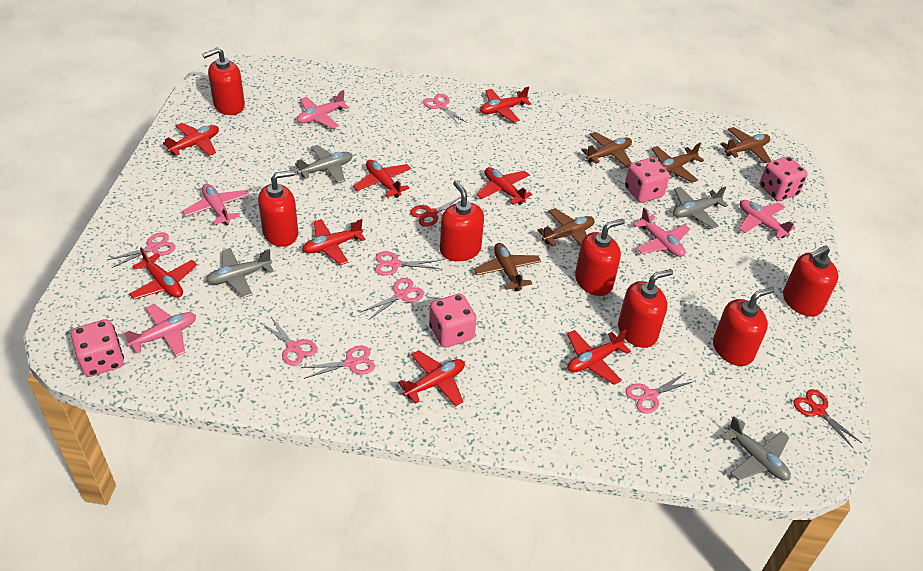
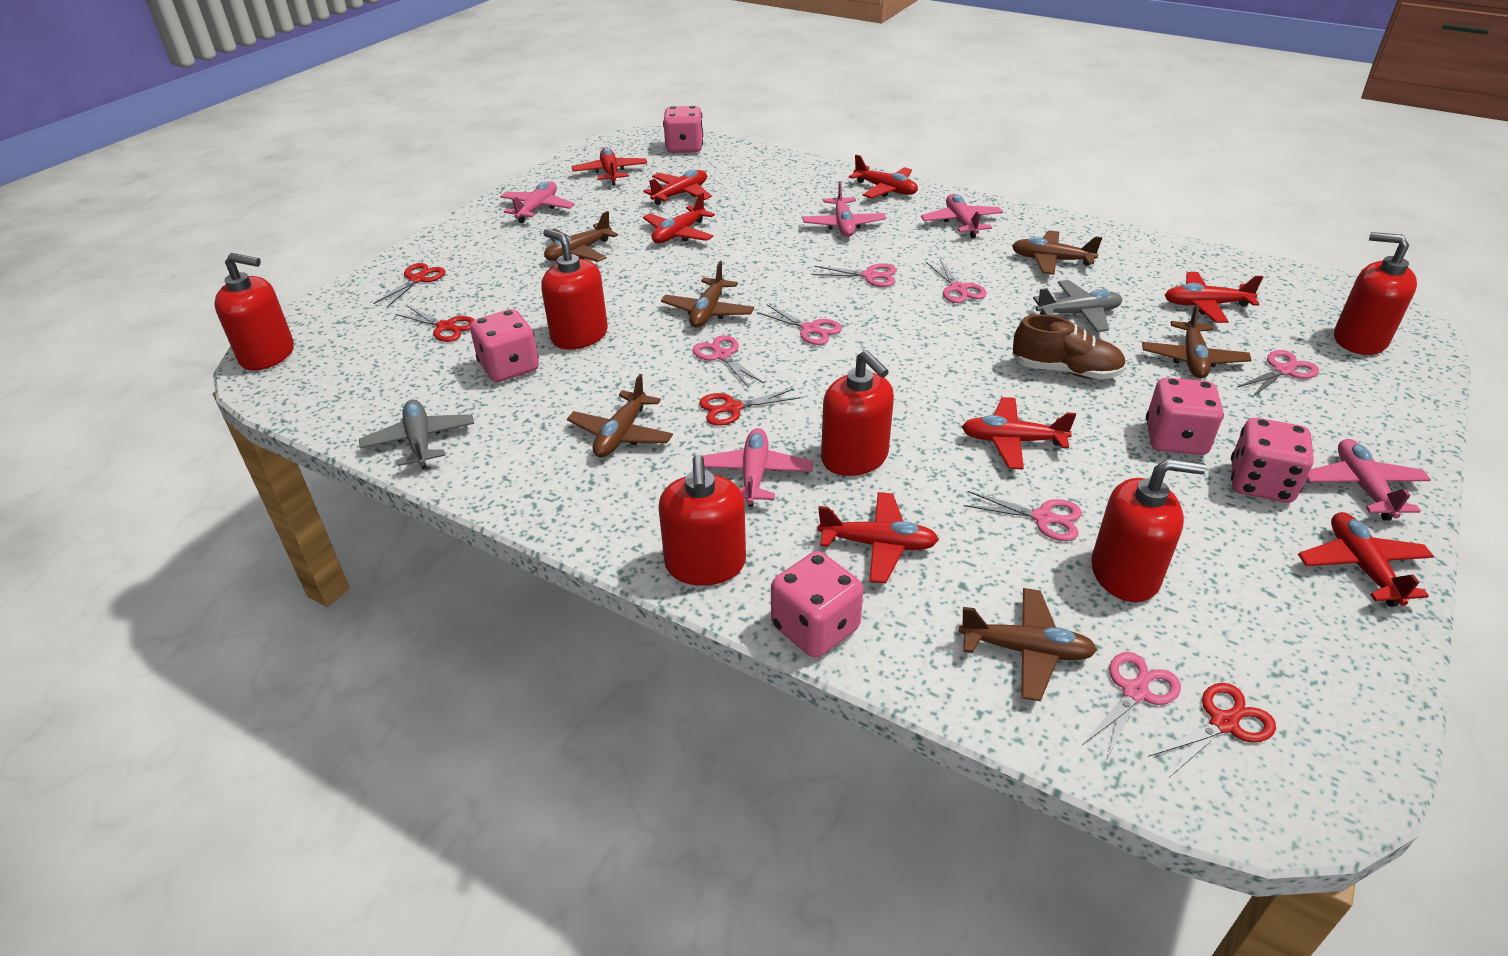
brown plane: [474,243,541,291] [538,208,594,247] [581,132,632,168] [652,143,704,183] [720,127,771,163] = 5 -> [544,211,618,262] [567,374,673,458] [661,261,754,328] [959,588,1097,701] [1012,230,1102,275] [1142,303,1252,378] = 6
brown shoe: none = 0 -> [1012,314,1126,379] = 1
grey plane: [206,248,273,298] [295,145,352,184] [673,187,728,229] [721,416,791,481] = 4 -> [359,399,474,469] [1033,280,1123,332] = 2
pink dice: [71,319,124,377] [429,294,476,348] [625,158,670,203] [760,156,808,201] = 4 -> [470,309,539,382] [663,106,703,153] [771,551,864,658] [1146,377,1224,455] [1231,418,1314,503] = 5
red scissors: [410,197,469,227] [793,389,862,448] = 2 -> [373,263,446,308] [396,306,475,342] [699,389,800,426] [1148,683,1276,776] = 4
red soap dispenser: [202,48,245,115] [258,170,298,247] [440,180,484,261] [575,218,625,296] [618,269,673,348] [713,287,774,366] [783,245,838,317] = 7 -> [214,253,294,371] [541,229,608,350] [658,455,746,586] [821,350,894,476] [1091,458,1206,602] [1334,232,1417,355] = 6

